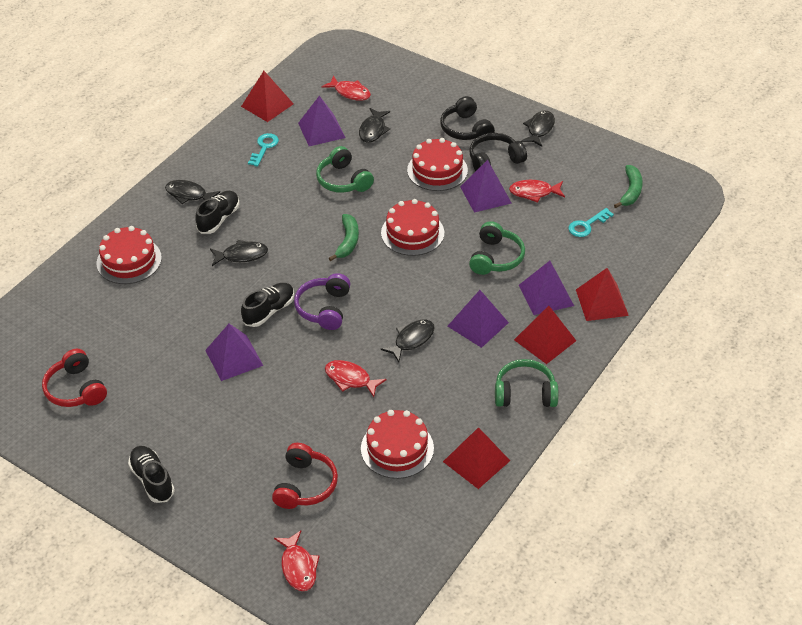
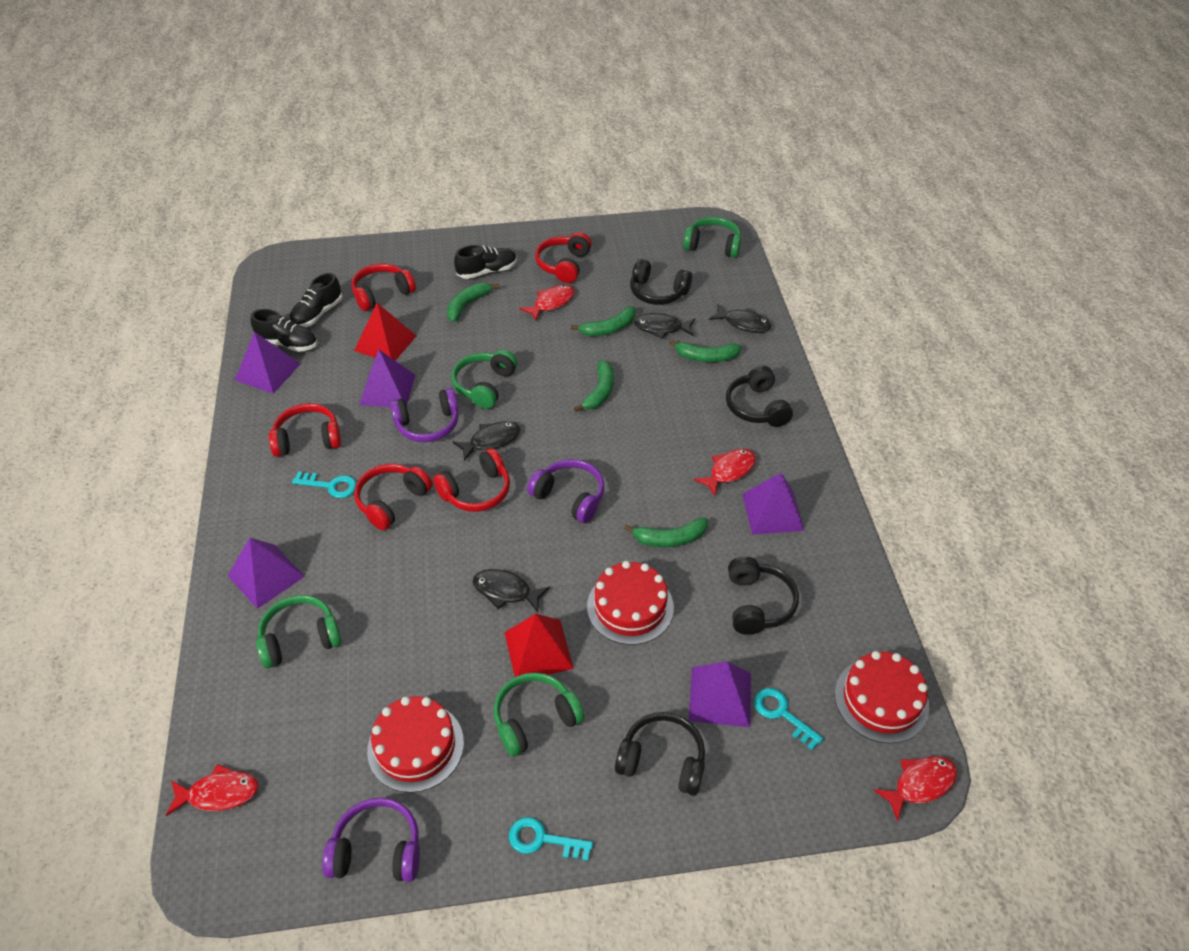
black fish: [165,180,220,204] [210,240,268,266] [359,108,390,143] [381,320,435,362] [521,111,555,147] = 5 -> [453,421,521,461] [473,569,550,612] [634,313,695,339] [709,304,771,333] = 4
black headphones: [440,96,495,140] [469,133,527,171] = 2 -> [615,712,705,796] [630,259,692,305] [726,366,793,427] [728,557,799,635] = 4
green banana: [329,214,359,261] [614,165,643,208] = 2 -> [447,283,500,322] [571,306,636,336] [574,360,614,412] [624,517,708,547] [669,339,742,362] = 5
green headphones: [316,146,374,193] [469,221,525,275] [495,359,558,407] = 3 -> [256,595,342,668] [452,350,518,409] [494,672,585,757] [683,217,742,258] = 4
purple headphones: [294,273,350,330] = 1 -> [322,797,420,882] [390,388,459,442] [527,459,605,523] = 3
red cake: [97,226,162,284] [361,410,434,479] [381,199,444,256] [407,138,468,191] = 4 -> [367,696,464,793] [587,561,674,645] [835,651,929,743] = 3
red headphones: [42,349,107,407] [272,443,338,509] = 2 -> [269,403,341,457] [351,263,416,311] [354,464,432,530] [433,448,510,512] [535,232,592,283] = 5
red pyramid: [241,71,294,122] [443,427,510,489] [514,306,576,364] [576,268,629,321] = 4 -> [354,303,416,361] [504,614,574,677] = 2
turquoise key: [248,133,279,167] [568,208,614,237] = 2 -> [292,472,357,498] [509,817,593,861] [754,688,824,750] = 3

